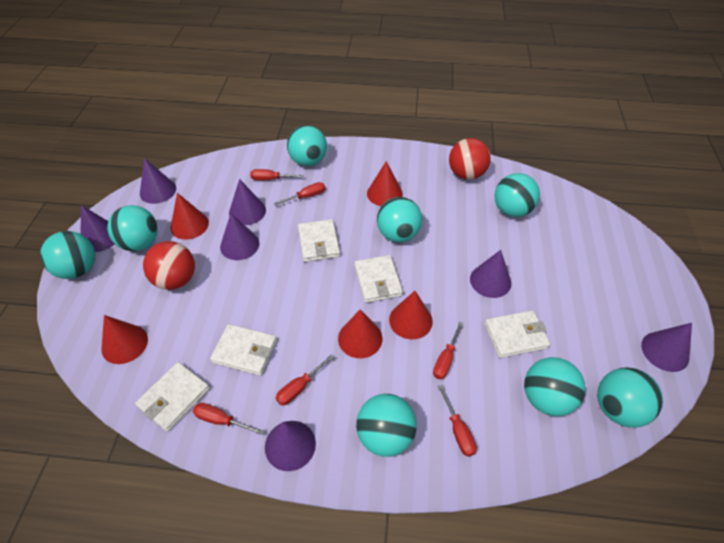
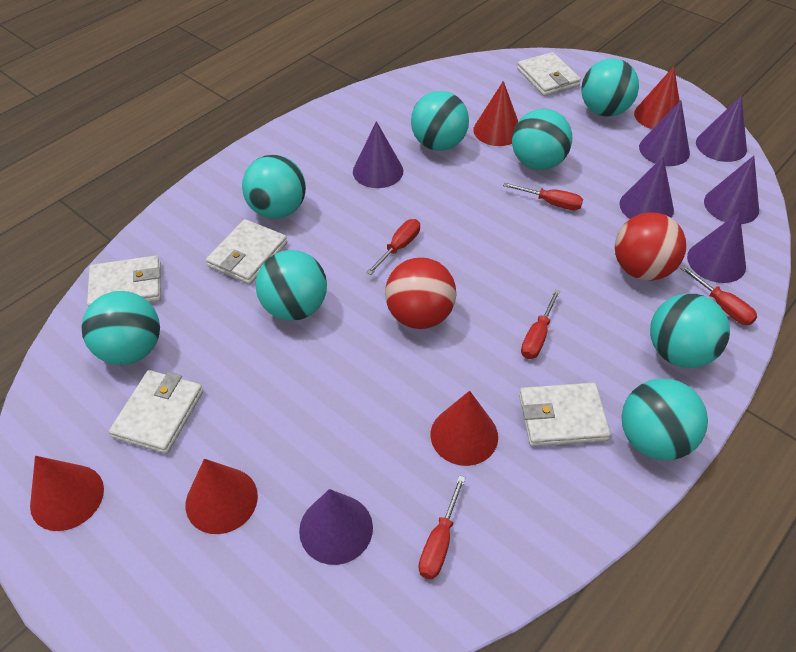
red screwdriver: [193,403,264,435] [250,169,304,180] [273,182,326,205] [276,354,334,405] [433,322,464,379] [438,385,477,457] = 6 -> [366,219,420,275] [418,475,466,579] [503,183,583,210] [521,289,561,359] [679,265,757,325] = 5

